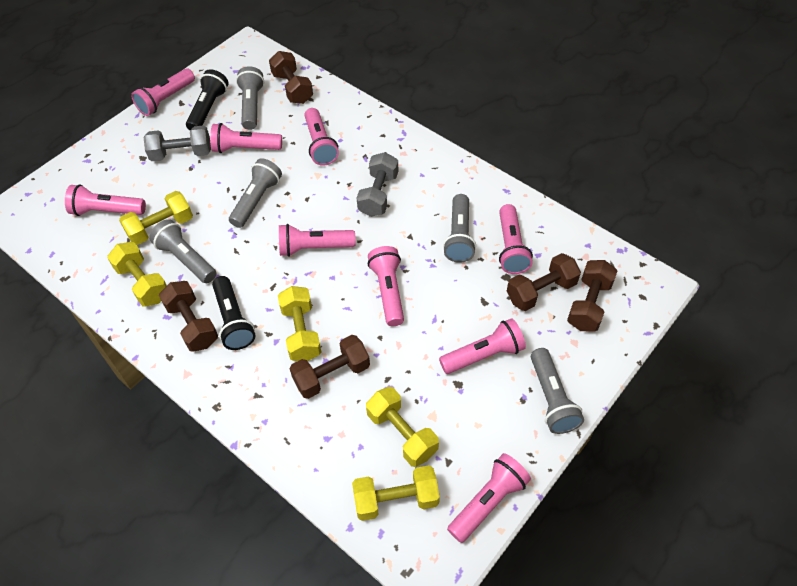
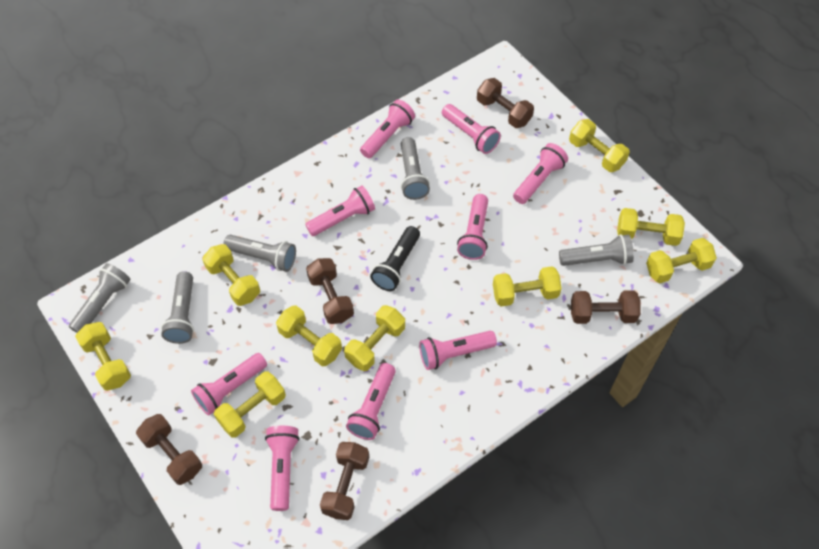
black flashlight: [186,69,229,131] [212,276,255,350] = 2 -> [370,226,420,291] = 1
grey dumbbell: [144,125,211,161] [357,152,398,217] = 2 -> none = 0
yellow dumbbell: [107,242,167,307] [119,191,193,245] [278,286,321,361] [352,465,440,521] [366,387,439,467] = 5 -> [75,322,131,391] [202,244,260,306] [214,371,286,438] [276,305,342,366] [344,305,405,371] [493,266,562,307] [569,119,630,172] [617,208,685,246] [646,238,717,283] = 9

